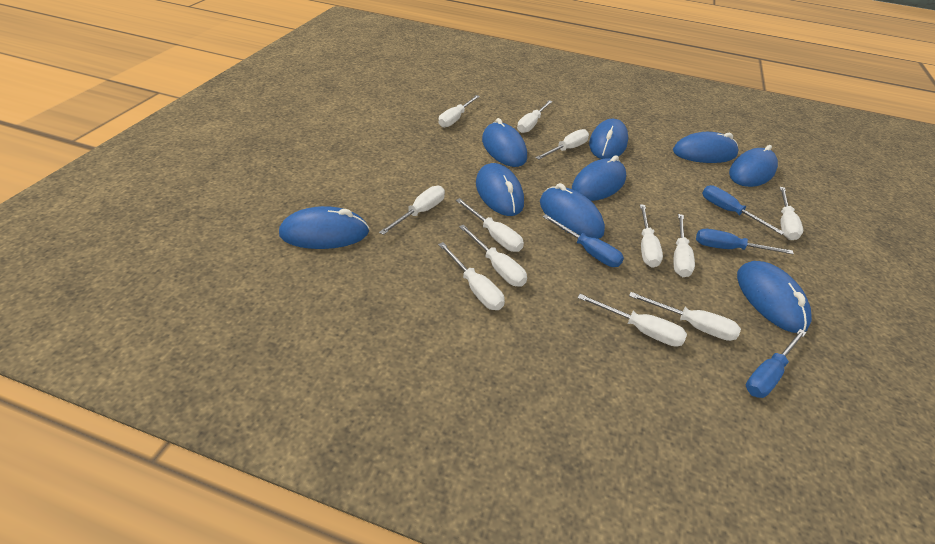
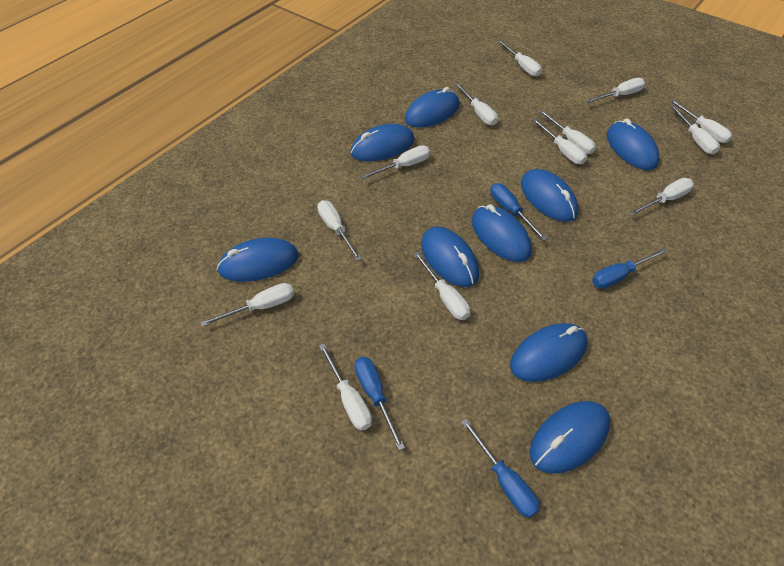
white screwdriver: [379,186,445,235] [438,242,505,310] [439,95,480,128] [456,198,524,252] [459,225,527,287] [517,100,553,133] [535,129,589,160] [578,294,687,347] [629,292,741,341] [640,204,663,268] [673,214,695,277] [780,187,803,240] = 12 -> [201,283,294,327] [317,200,362,261] [319,343,372,431] [360,145,430,179] [414,252,470,320] [455,83,498,125] [497,40,542,77] [532,118,587,164] [539,110,596,154] [586,78,645,103] [630,178,694,215] [670,100,733,143] [670,105,720,154] = 13

